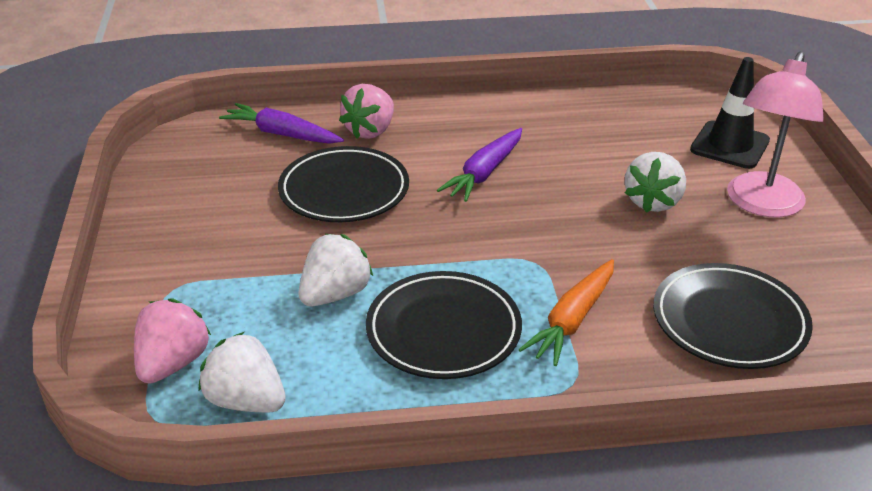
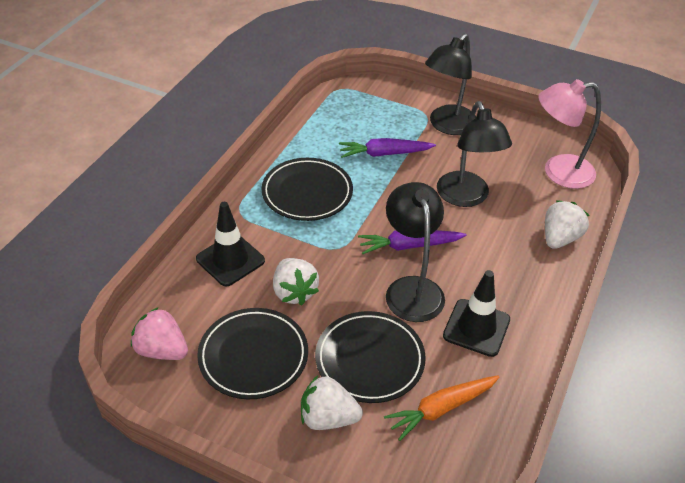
black lamp: none = 0 -> [386,182,445,322] [425,33,477,135] [437,101,512,207] = 3
black traffic cone: [690,57,770,169] = 1 -> [196,202,265,286] [443,270,510,357] = 2
pink strawberry: [134,298,211,384] [339,84,394,139] = 2 -> [131,307,188,360] = 1

